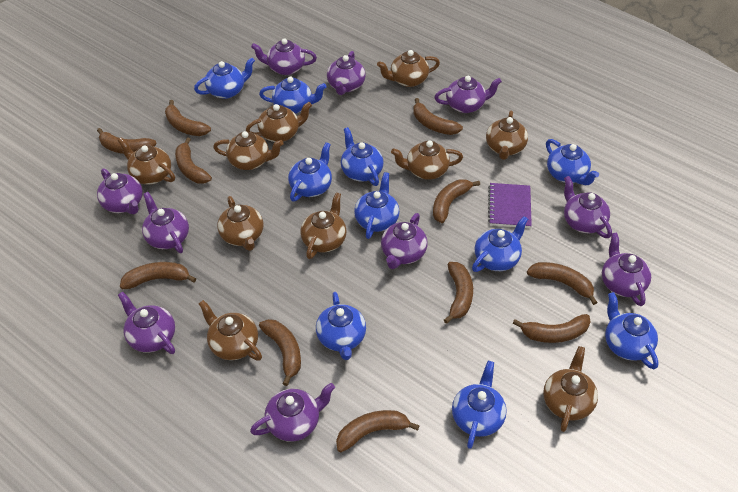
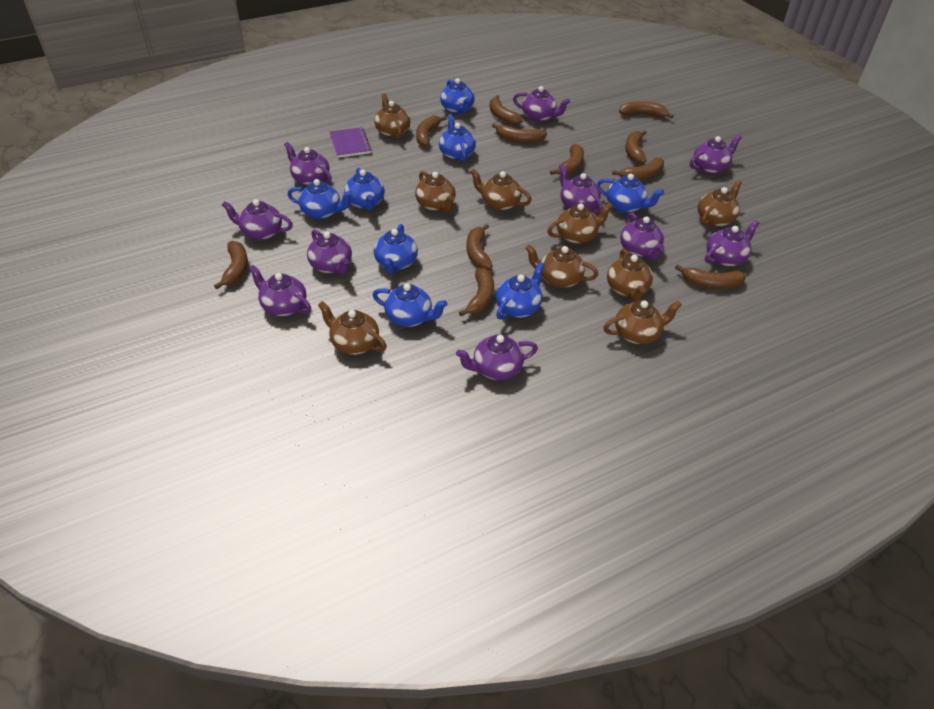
blue teapot: [194,57,255,99] [259,76,327,114] [288,142,332,201] [316,292,366,360] [341,127,384,186] [354,172,400,239] [452,361,507,449] [472,216,528,272] [546,139,599,185] [605,292,659,369] = 10 -> [287,179,353,219] [344,168,385,210] [373,283,447,327] [374,224,418,274] [439,114,476,162] [440,78,475,114] [496,262,545,320] [597,174,664,213] = 8
brown teapot: [118,137,175,185] [199,300,262,361] [213,131,284,170] [217,196,263,251] [246,102,312,142] [300,192,347,259] [377,50,440,87] [391,141,463,180] [486,111,528,160] [543,346,598,432] = 10 -> [318,301,387,355] [374,93,410,138] [415,171,456,212] [470,169,532,211] [525,244,599,288] [547,202,613,244] [603,300,682,344] [607,249,653,301] [698,180,742,227] = 9

